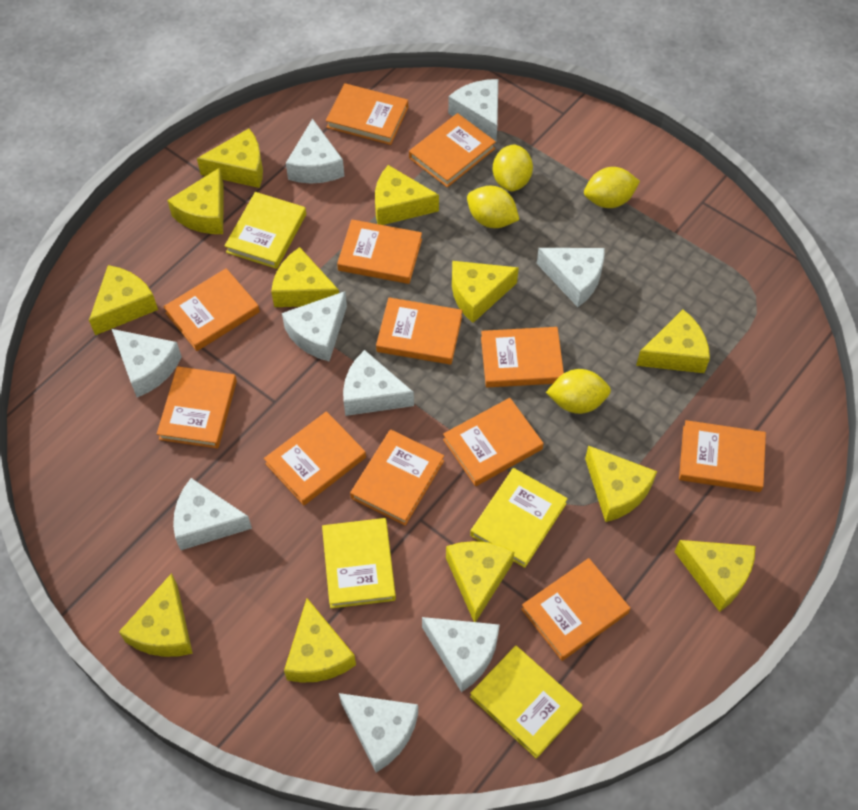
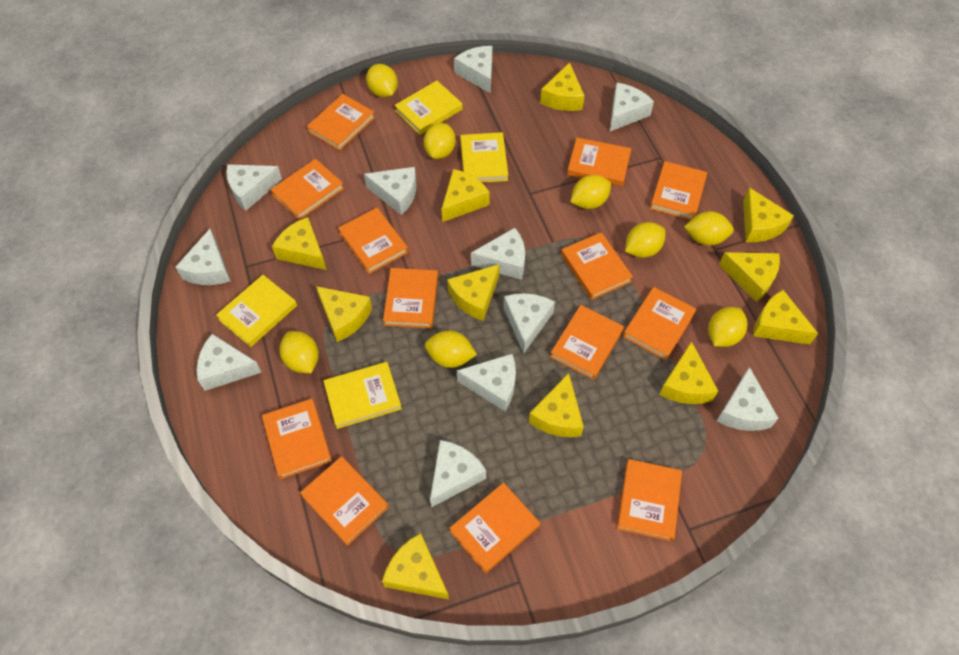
orange book: [157,366,237,449] [163,268,260,351] [264,411,366,506] [326,83,408,145] [337,220,422,284] [350,429,444,526] [376,297,463,365] [409,113,496,187] [443,398,544,486] [481,327,564,387] [521,558,630,661] [679,420,766,492] = 12 -> [262,399,332,479] [270,159,344,220] [300,456,389,546] [307,94,375,151] [338,208,408,274] [383,268,438,328] [449,483,540,573] [550,305,624,380] [561,232,633,300] [567,138,631,186] [617,459,682,541] [623,287,697,360] [650,161,707,220] = 13
white cheese: [112,329,182,397] [173,478,252,550] [282,291,347,361] [286,119,344,183] [339,693,418,772] [343,350,414,416] [422,617,500,692] [448,79,498,141] [537,248,605,307] = 9 -> [175,229,230,285] [197,334,262,391] [226,164,282,211] [364,167,417,215] [430,440,486,507] [454,46,492,94] [457,354,516,411] [471,228,525,280] [504,293,555,354] [610,83,654,131] [717,367,778,431] = 11
yellow cheese: [89,265,158,335] [119,573,193,657] [167,168,223,234] [197,129,263,188] [271,247,339,307] [284,598,356,683] [375,165,439,225] [446,541,514,622] [452,261,519,323] [585,446,657,522] [636,310,710,373] [674,540,755,612] = 12 -> [272,217,327,270] [316,286,372,342] [382,533,449,600] [441,169,490,222] [447,264,500,321] [528,373,584,437] [540,62,585,111] [659,341,718,404] [719,252,780,302] [743,188,794,242] [753,290,818,345] = 11
yellow lemon: [467,186,519,228] [493,144,533,191] [546,369,611,414] [584,167,640,208] = 4 -> [280,331,319,373] [366,64,398,98] [423,123,456,159] [425,331,477,368] [570,175,611,209] [625,222,665,258] [684,211,734,246] [708,307,748,347] = 8

